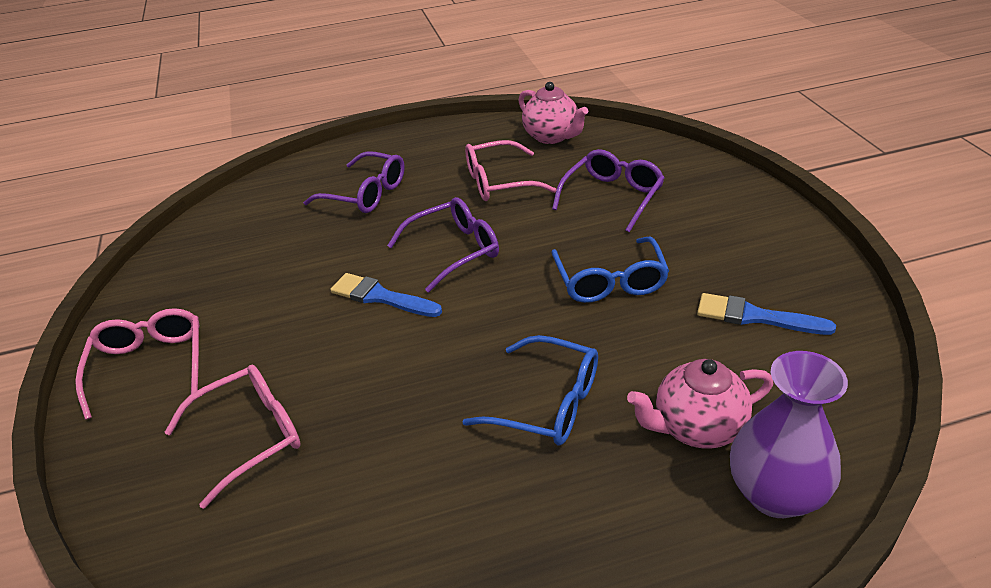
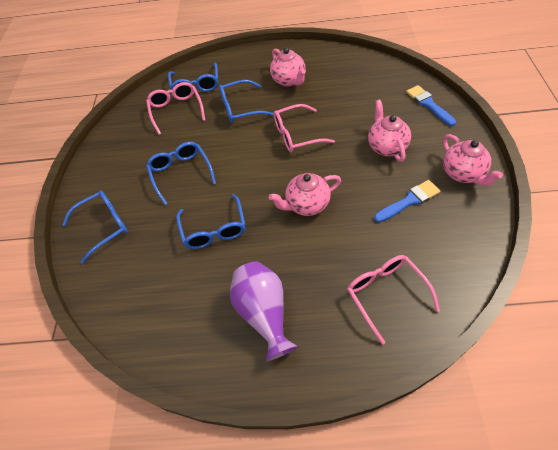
blue glasses: [462,335,598,446] [551,237,669,303] = 2 -> [62,191,128,264] [146,142,216,205] [168,63,218,92] [176,194,245,249] [219,80,274,123] = 5
pink teapot: [518,82,588,144] [627,359,773,449] = 2 -> [269,173,341,216] [270,48,306,87] [368,100,411,162] [443,134,503,186] = 4
purple glasses: [303,151,405,213] [387,197,499,292] [552,149,664,232] = 3 -> none = 0

